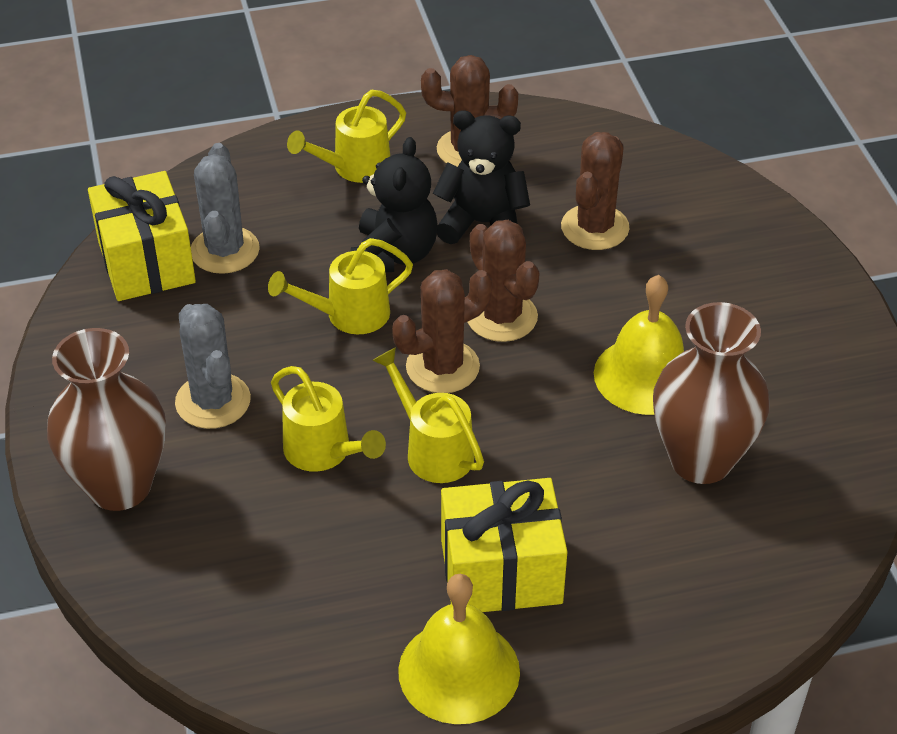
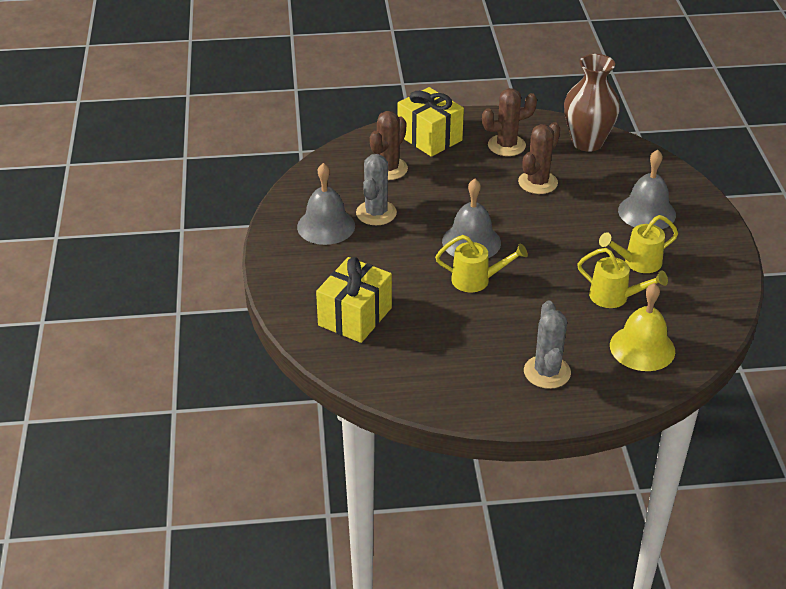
black teddy bear: [351,137,438,272] [433,110,530,244] = 2 -> none = 0
brown cactus: [392,269,492,393] [421,55,518,167] [468,220,540,342] [561,132,629,250] = 4 -> [370,111,408,180] [482,88,537,156] [518,122,560,194] = 3
brown vase: [47,328,166,511] [653,302,770,484] = 2 -> [564,54,620,152] = 1
grey bell: none = 0 -> [297,163,355,245] [442,179,501,258] [618,150,676,229] = 3
yellow bell: [398,574,520,724] [594,275,684,415] = 2 -> [610,283,675,371] = 1
yellow watering can: [268,238,413,334] [271,366,386,472] [287,90,406,183] [372,347,484,483] = 4 -> [435,235,528,292] [577,248,668,308] [599,215,678,273] = 3

